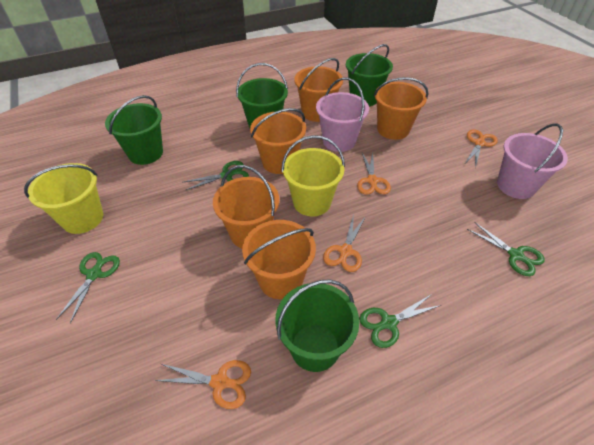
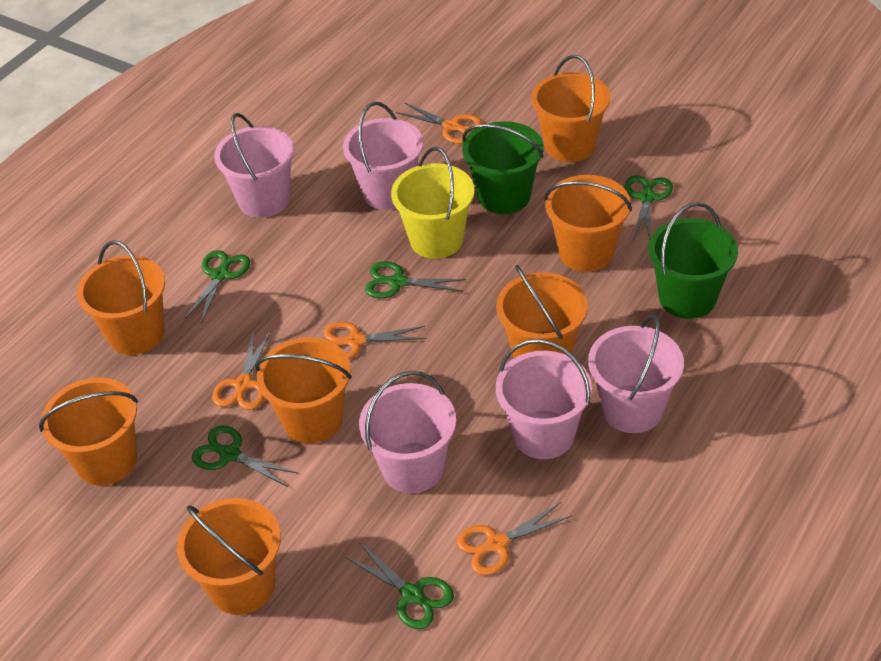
green bucket: [105,95,163,165] [236,63,288,129] [275,279,359,372] [346,44,393,106] = 4 -> [462,121,544,214] [648,202,738,319] = 2
green scissors: [56,252,120,323] [184,161,249,190] [359,294,441,348] [467,222,545,276] = 4 -> [185,250,250,323] [192,425,299,487] [345,542,454,629] [365,261,466,298] [624,175,673,240] = 5
orange bucket: [213,165,279,248] [242,220,316,299] [250,108,306,174] [294,58,343,122] [374,77,428,140] = 5 -> [39,378,138,486] [77,240,165,355] [177,498,281,615] [255,337,352,444] [496,265,588,358] [531,55,610,162] [544,175,632,272] = 7
pink bucket: [316,78,369,152] [497,124,568,199] = 2 -> [214,113,295,218] [343,102,423,210] [359,371,456,493] [496,339,592,459] [588,315,684,433] = 5
yellow bucket: [24,163,103,234] [281,135,345,216] = 2 -> [391,147,475,259] = 1

